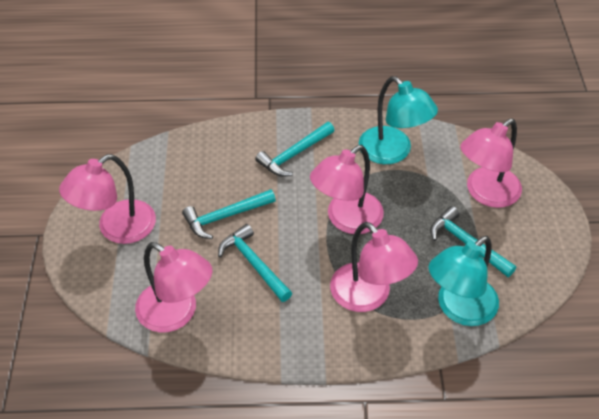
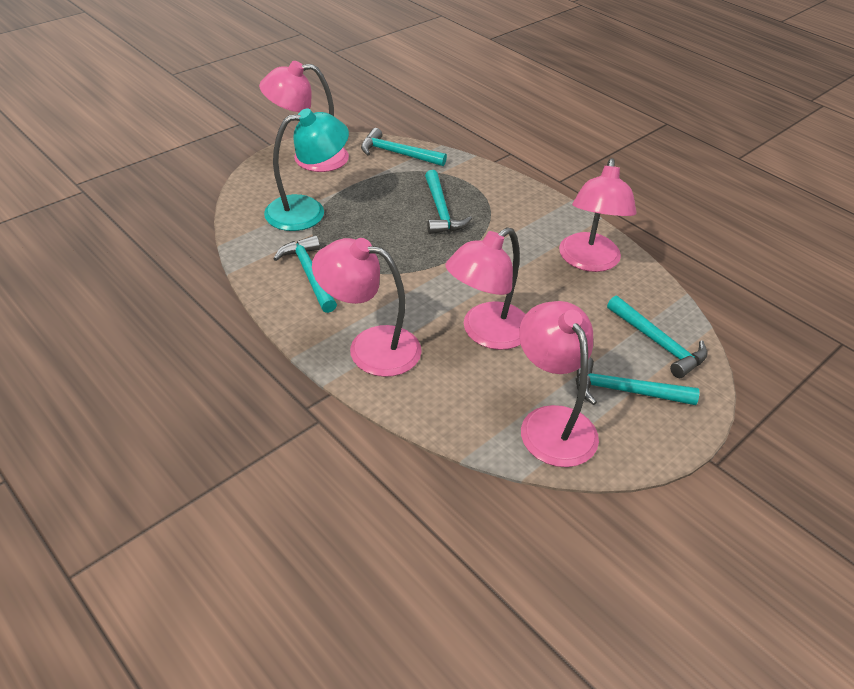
turquoise hammer: [182,189,276,239] [218,224,292,302] [255,122,335,177] [430,206,516,277] = 4 -> [273,235,337,313] [361,128,447,166] [425,170,472,234] [576,357,699,405] [607,296,708,378] = 5
turquoise lamp: [359,76,438,164] [429,236,499,326] = 2 -> [264,108,349,231] = 1

